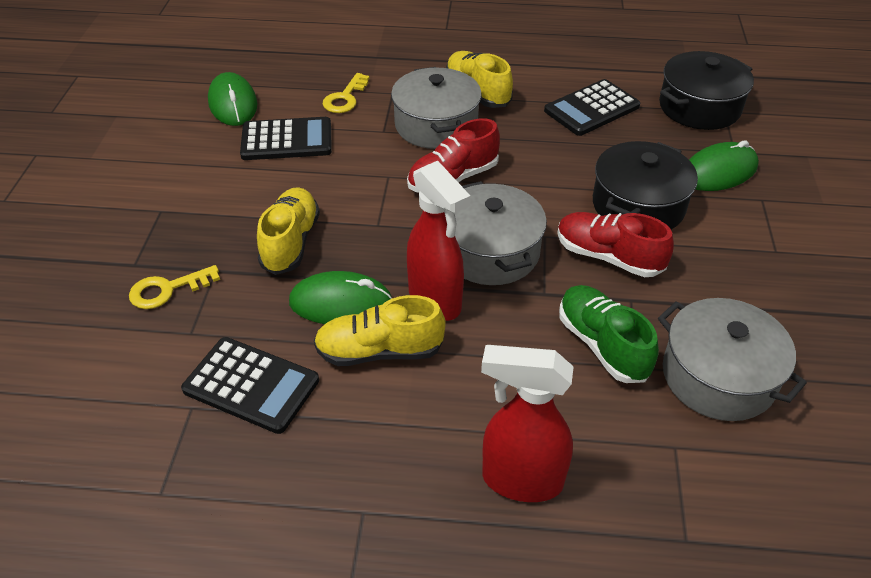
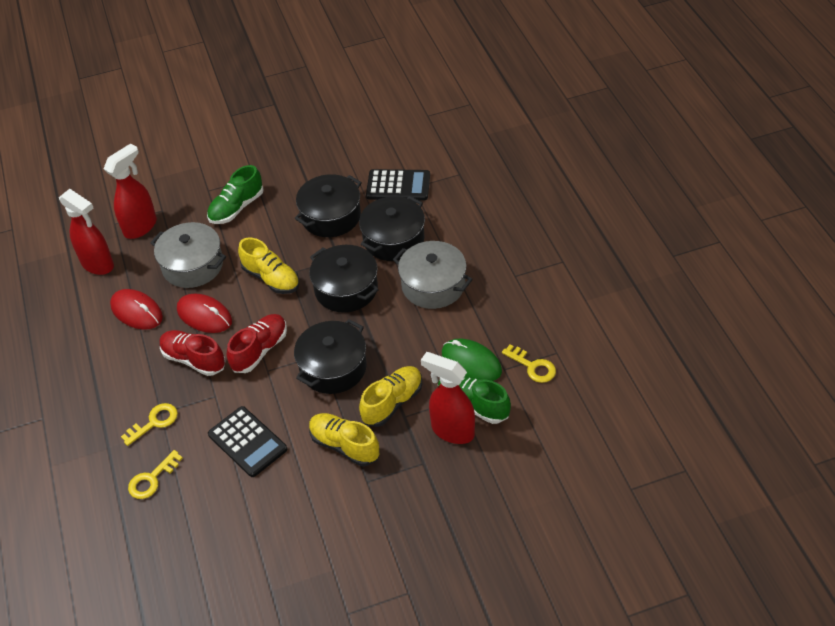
black calculator: [181,337,319,434] [240,117,332,160] [544,79,640,136] = 3 -> [208,406,287,477] [366,169,430,200] = 2
black pot: [593,141,698,230] [659,51,754,130] = 2 -> [294,319,367,394] [295,174,362,237] [309,245,379,313] [359,196,425,261] = 4
green mouse: [208,72,257,126] [289,271,392,324] [689,140,759,191] = 3 -> [442,338,502,381] = 1
green shoe: [559,285,659,383] = 1 -> [207,165,264,224] [438,376,511,424] = 2
grey pot: [391,67,482,149] [454,181,547,285] [658,298,807,421] = 3 -> [150,222,226,288] [393,241,473,309] = 2
red mouse: none = 0 -> [110,289,163,330] [177,293,232,333] = 2
red spray bottle: [407,161,471,321] [481,345,574,502] = 2 -> [59,189,114,275] [104,143,157,239] [421,352,475,444] = 3
yellow key: [129,265,220,309] [323,73,370,113] = 2 -> [121,403,178,446] [128,450,183,499] [502,345,556,383] = 3

